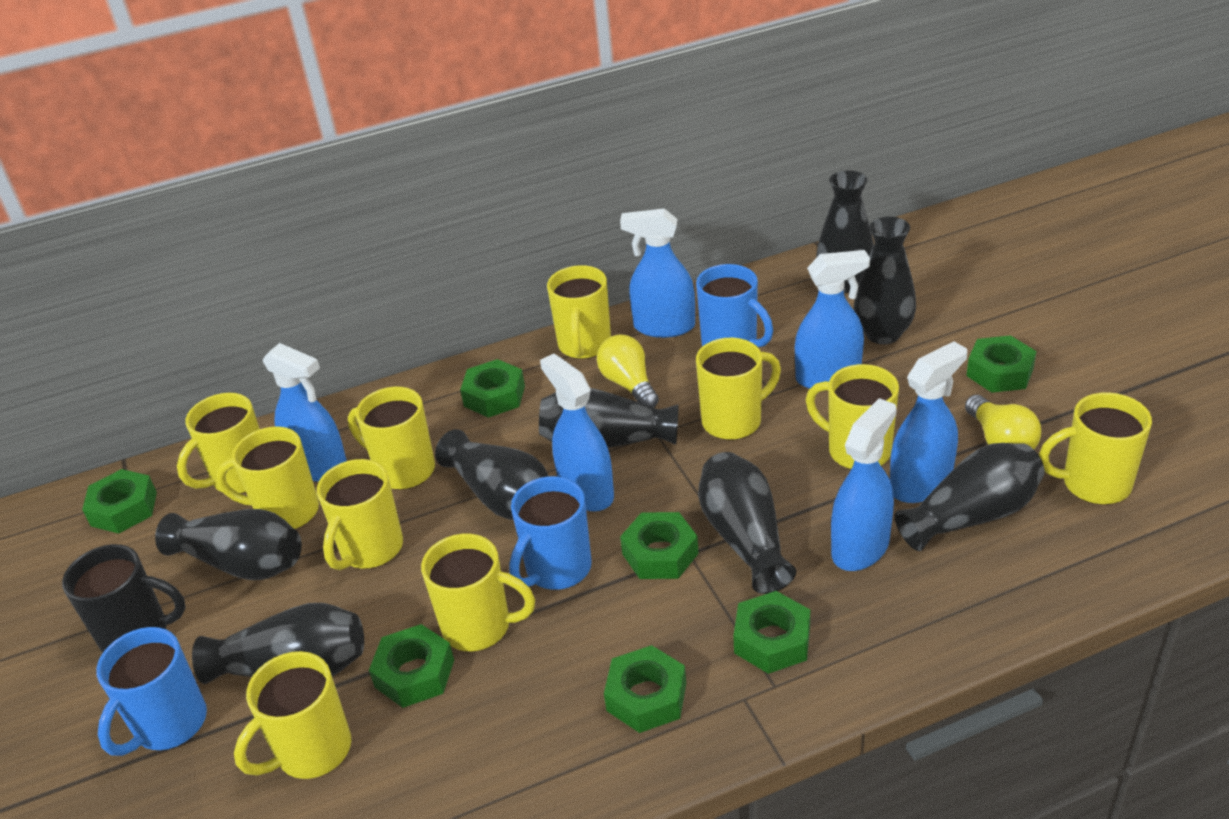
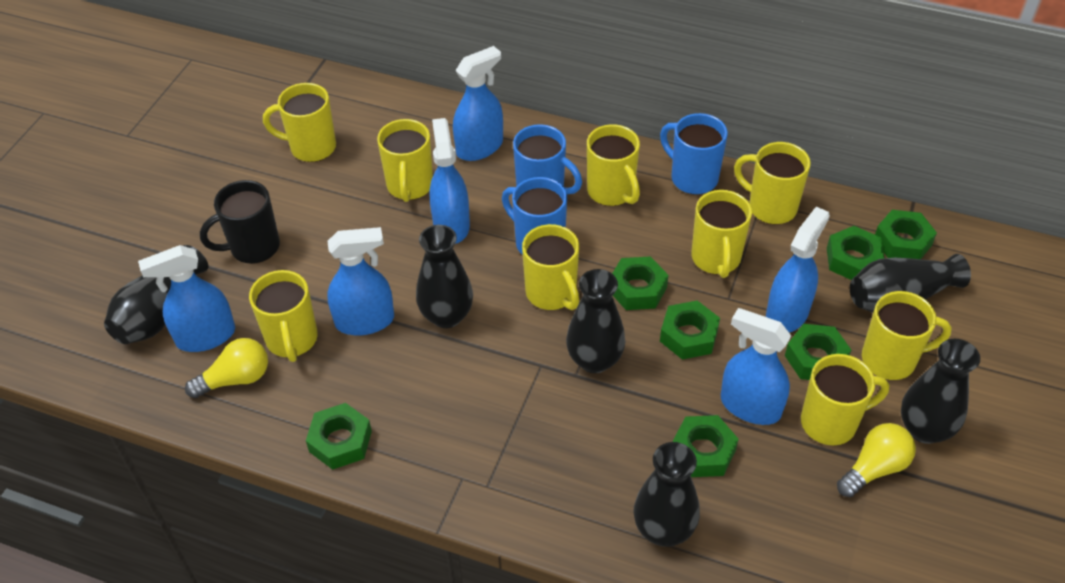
black vase: [155,509,302,580] [192,603,364,684] [435,429,549,520] [539,388,679,448] [698,452,796,594] [816,171,874,293] [854,217,916,344] [895,443,1045,551] = 8 -> [104,245,208,344] [416,225,473,328] [566,269,625,373] [633,442,700,547] [850,254,971,313] [901,339,980,444] = 6
yellow mug: [177,393,260,494] [216,426,319,529] [234,651,351,779] [317,459,403,570] [348,387,435,490] [421,534,535,651] [547,265,611,359] [696,338,781,440] [806,364,899,469] [1039,392,1152,505] = 10 -> [249,270,318,362] [263,83,336,162] [377,119,433,202] [522,224,579,310] [587,124,640,206] [692,190,752,278] [734,142,811,224] [801,354,889,445] [862,291,952,380] = 9

